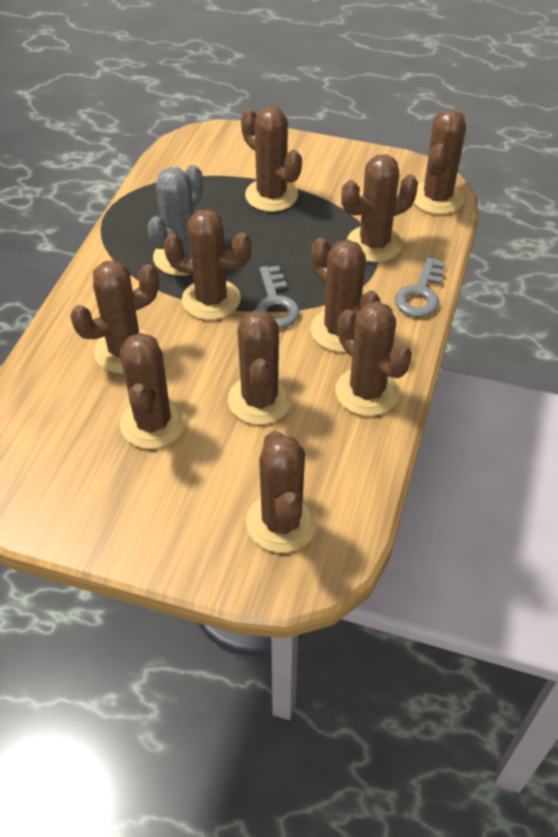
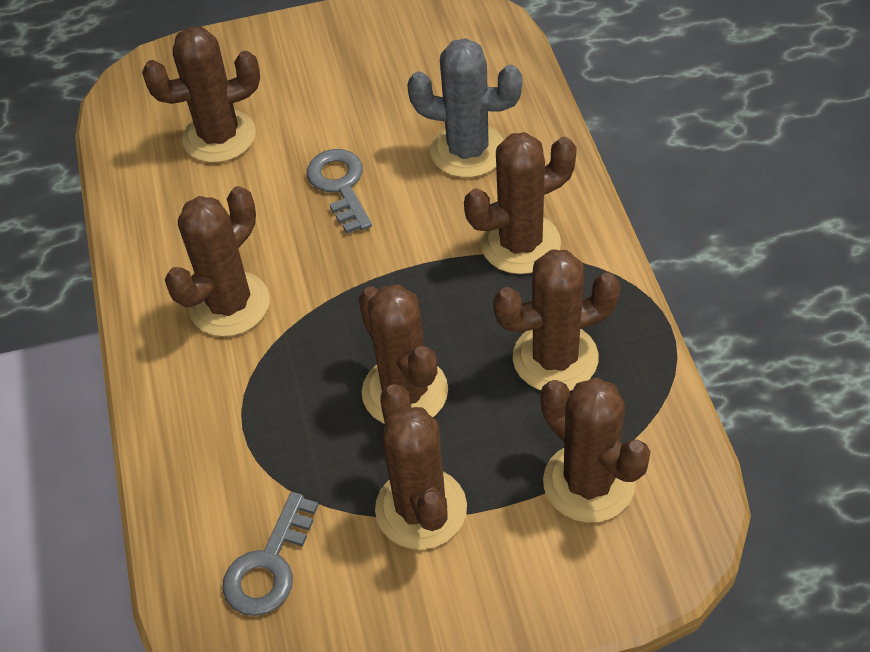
brown cactus: [70,260,159,373] [120,333,186,449] [163,209,251,320] [228,309,292,425] [241,106,302,212] [246,431,318,553] [311,238,380,352] [335,301,412,416] [341,154,418,262] [414,109,466,214] = 10 -> [142,27,260,163] [165,186,270,337] [358,285,448,424] [375,384,467,550] [464,132,577,274] [493,250,621,391] [541,378,650,523] = 7

